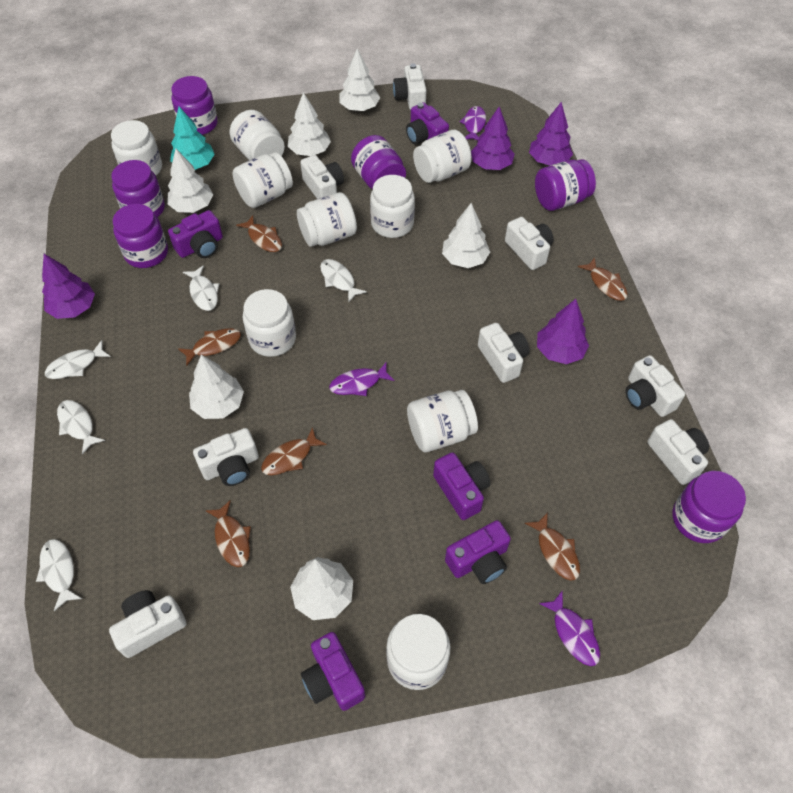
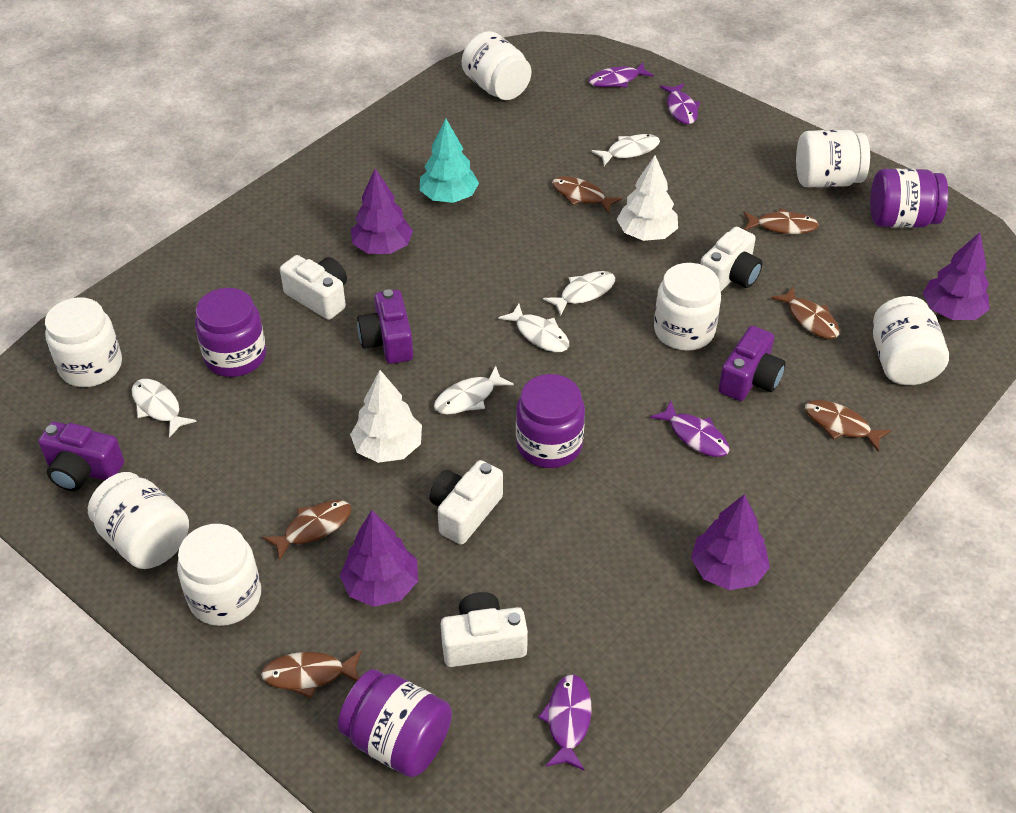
purple camera: [168,210,223,258] [301,632,365,711] [406,102,449,144] [433,452,490,520] [445,520,511,584] = 5 -> [38,422,124,491] [357,289,413,364] [719,326,786,401] = 3
purple fish: [329,363,395,396] [460,106,486,140] [539,591,600,666] = 3 -> [538,674,591,770] [589,63,654,88] [650,401,730,457] [660,83,700,124] = 4
purple jar: [111,160,165,217] [113,204,168,268] [171,76,218,135] [351,135,406,189] [535,159,596,211] [673,471,746,543] = 6 -> [195,288,266,377] [338,669,452,777] [516,374,585,468] [870,169,948,228] = 4
white camera: [109,590,187,658] [193,428,259,486] [300,155,344,199] [393,63,426,110] [478,323,529,383] [505,217,553,270] [626,355,685,417] [647,419,709,485] = 8 -> [280,255,347,320] [429,460,503,545] [441,592,528,667] [700,227,763,292] = 4
white jar: [111,120,162,175] [230,110,285,160] [232,152,293,208] [243,289,296,357] [297,192,357,247] [370,175,415,238] [386,614,450,690] [407,390,478,452] [413,130,472,183] = 9 -> [45,297,122,387] [88,472,189,569] [177,524,261,626] [462,31,531,100] [654,263,721,351] [796,130,870,187] [873,296,949,385] = 7
white tree: [167,149,213,213] [189,355,244,419] [288,92,331,156] [290,557,353,620] [339,48,380,111] [442,203,490,268] = 6 -> [350,370,422,463] [617,155,678,241] = 2

